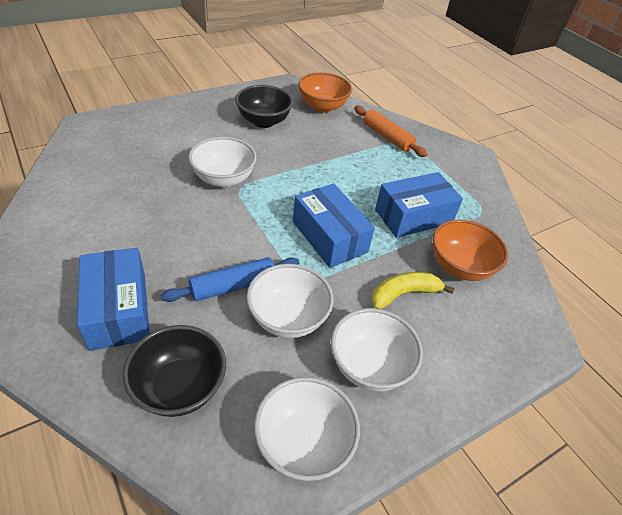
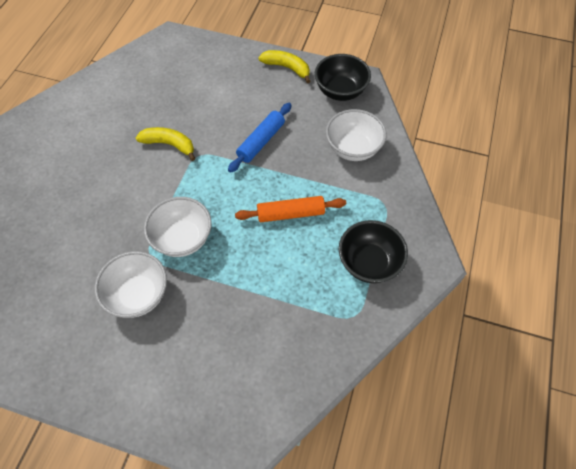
blue box: [77,248,149,351] [293,183,375,268] [375,172,463,238] = 3 -> none = 0
orange bowl: [298,72,352,113] [433,220,508,281] = 2 -> none = 0
white bowl: [188,137,257,187] [246,264,334,338] [254,377,360,481] [331,308,423,391] = 4 -> [94,251,167,318] [144,197,212,257] [326,109,387,161] = 3
yellow banana: [371,272,455,309] = 1 -> [136,127,196,161] [258,50,310,83] = 2

